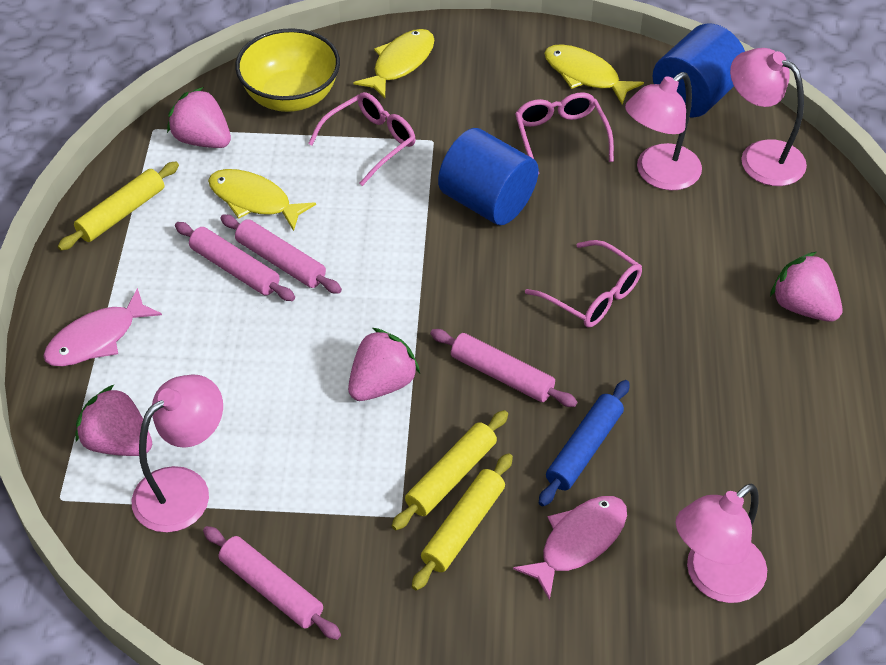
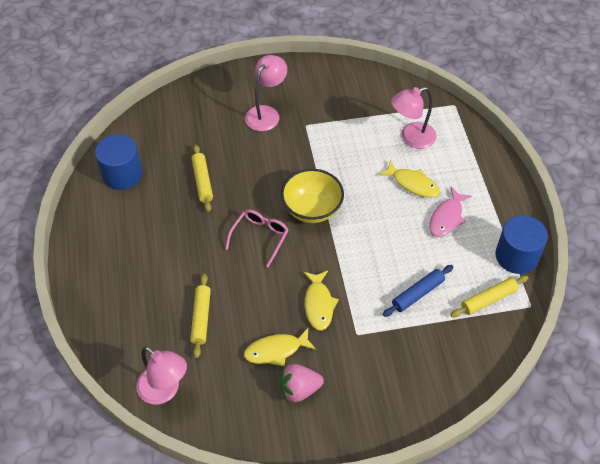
pink fish: [43,288,162,366] [513,496,627,601] = 2 -> [429,187,472,237] = 1
pink glasses: [308,92,416,186] [515,92,614,174] [525,240,642,327] = 3 -> [225,210,288,267] = 1
pink lamp: [132,374,223,532] [625,72,702,190] [676,483,767,603] [730,48,807,186] = 4 -> [136,346,187,404] [245,55,287,131] [391,87,437,149] = 3
pink rolling pin: [175,222,295,301] [203,526,341,640] [221,215,342,294] [430,329,577,407] = 4 -> none = 0
pink strawberry: [75,385,152,456] [167,87,231,148] [348,328,420,401] [770,252,842,322] = 4 -> [280,364,324,404] = 1

